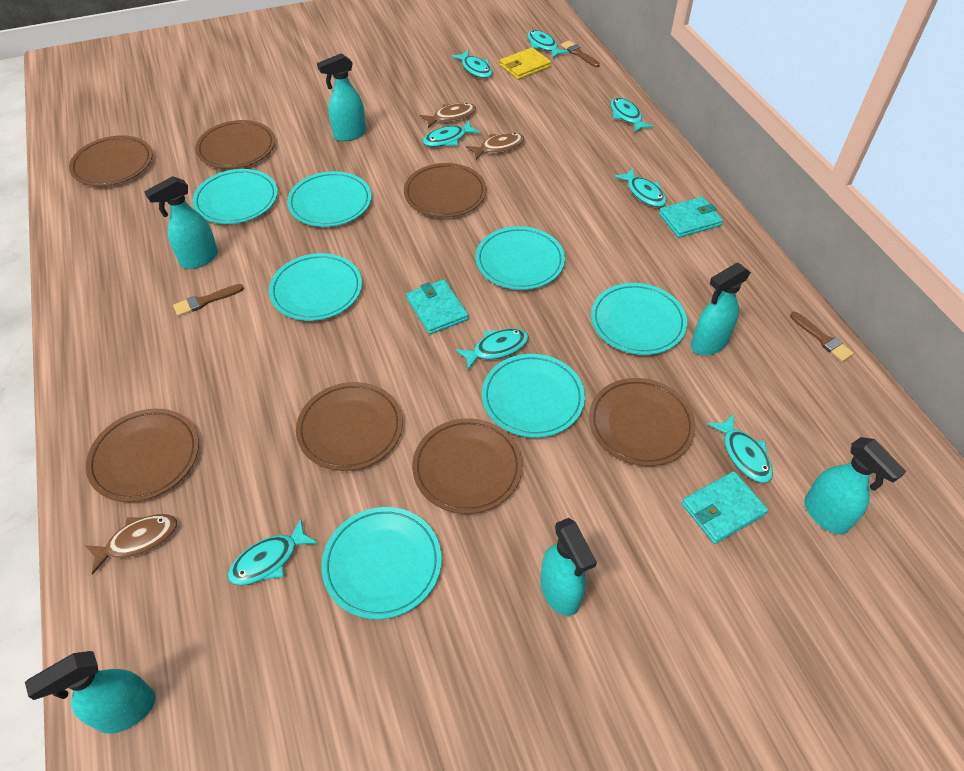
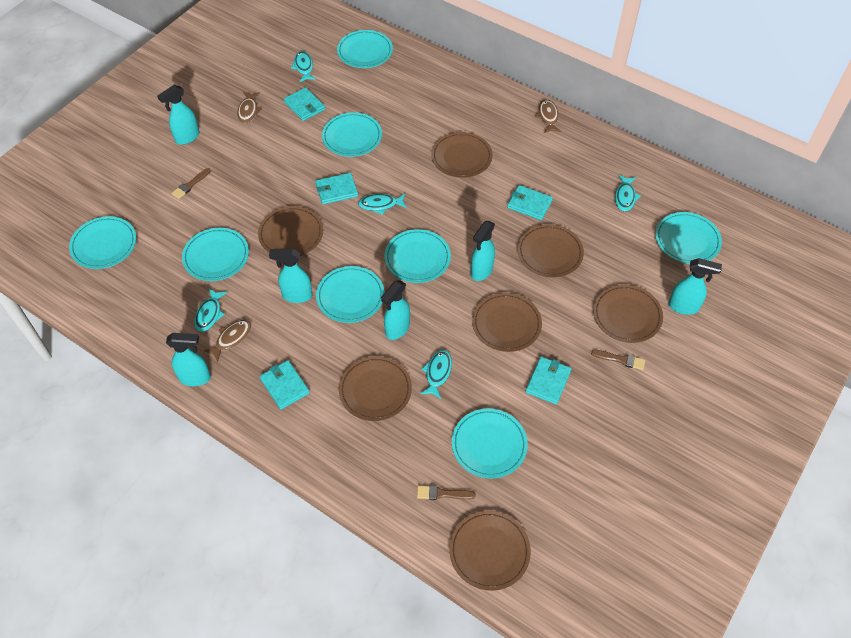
turquoise fish: [228,519,318,585] [423,121,480,147] [451,50,493,78] [455,328,529,370] [527,30,569,58] [610,97,654,133] [614,168,666,207] [707,414,773,483] = 8 -> [194,289,227,332] [291,51,316,82] [358,194,407,214] [421,350,452,399] [615,175,641,212] = 5
turquoise plate: [192,169,278,224] [269,253,362,321] [287,171,372,227] [322,507,442,619] [476,226,565,290] [482,354,585,438] [591,283,687,355] = 7 -> [69,216,136,269] [182,228,249,281] [316,266,384,323] [322,112,382,157] [337,30,393,68] [384,229,451,283] [452,409,528,478] [655,212,722,264] = 8
turquoise wallet: [406,279,469,334] [659,197,723,238] [681,471,768,544] = 3 -> [260,360,310,410] [284,87,325,121] [315,173,358,204] [507,185,553,220] [525,357,571,405] = 5
yellow wallet: [500,47,551,80] = 1 -> none = 0

